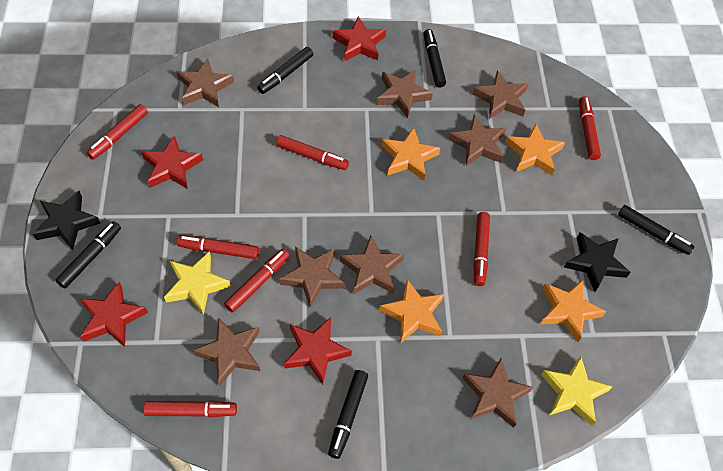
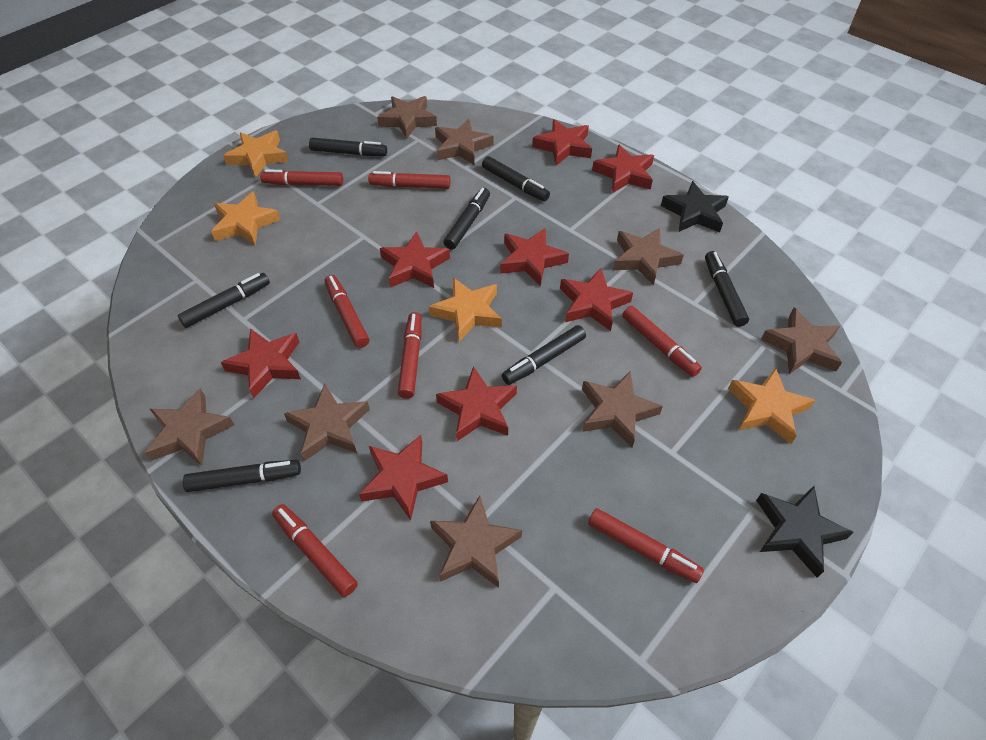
black marker: [55,221,121,288] [257,47,313,94] [328,370,368,459] [424,29,446,87] [618,205,695,255] = 5 -> [178,273,270,328] [183,460,301,492] [309,138,387,156] [443,188,490,250] [482,156,550,201] [502,325,586,385] [705,251,749,327] = 7
red star: [80,282,148,347] [141,136,203,189] [284,317,352,385] [332,17,386,62] = 4 -> [221,328,301,399] [359,435,448,520] [380,231,450,288] [436,366,517,441] [500,228,569,286] [532,119,592,166] [560,268,633,331] [592,144,654,193] = 8
yellow star: [164,251,231,315] [541,356,613,426] = 2 -> none = 0

